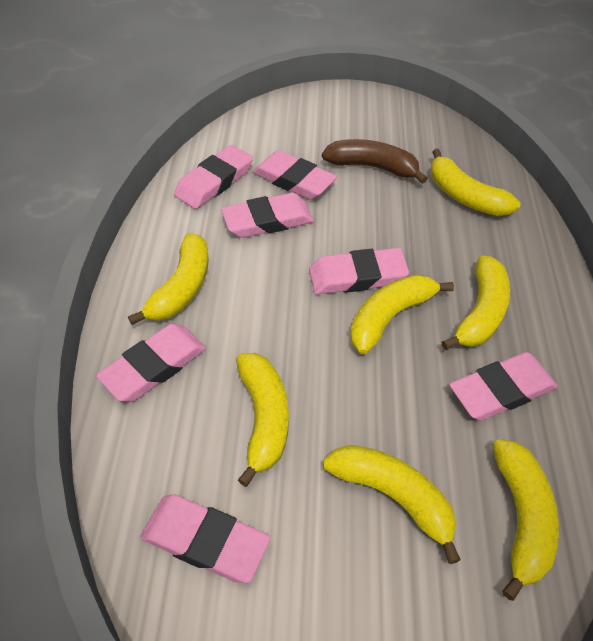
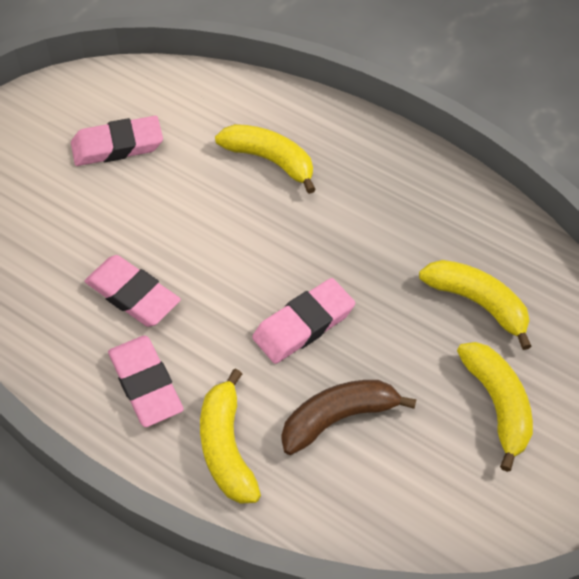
pink eraser: [96,324,207,402] [140,494,270,583] [174,145,253,209] [221,193,314,238] [253,150,337,200] [309,248,409,294] [449,352,558,421] = 7 -> [71,116,163,166] [85,255,181,327] [108,335,184,427] [252,278,355,364] = 4
yellow banana: [128,233,209,325] [236,353,289,487] [323,445,461,564] [350,275,454,354] [431,149,520,216] [442,255,510,350] [493,439,559,601] = 7 -> [200,369,261,504] [215,124,316,194] [419,260,532,350] [457,342,533,472] = 4

